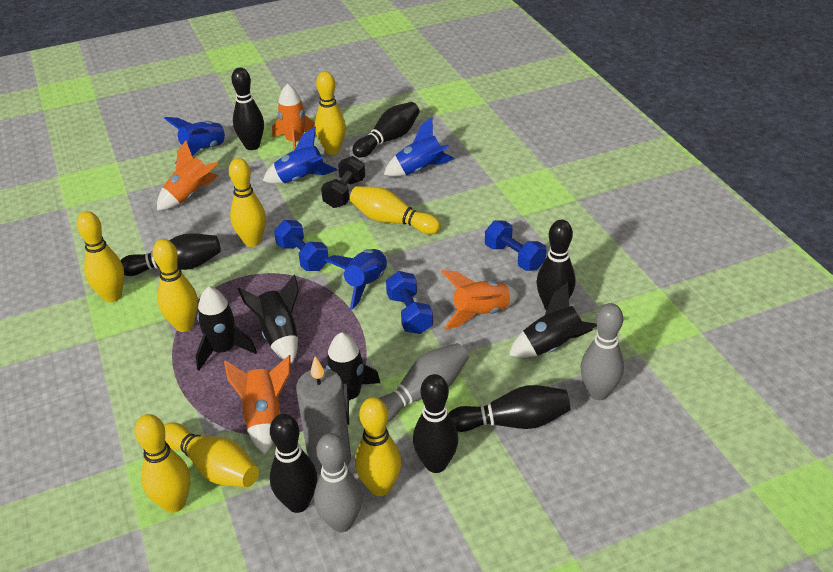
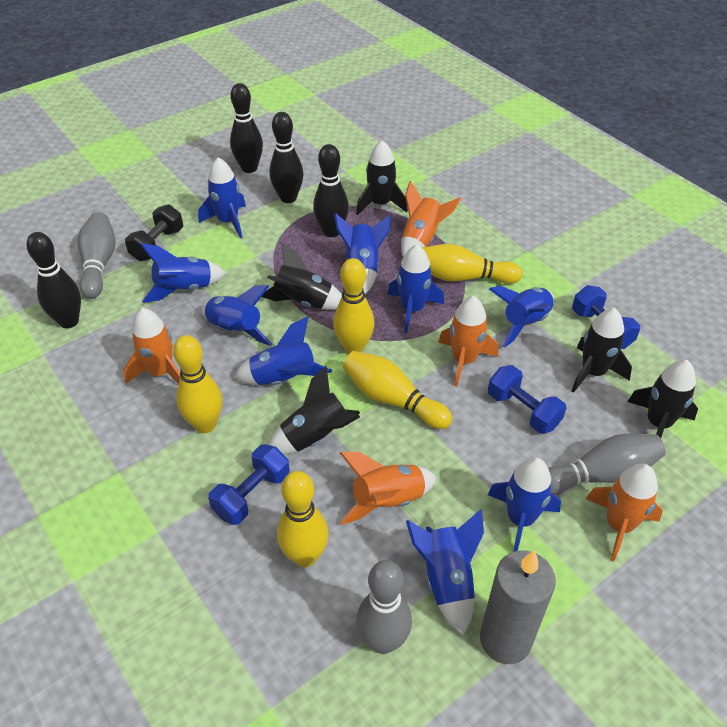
black bowling pin: [120,233,221,276] [231,67,264,150] [270,414,317,513] [352,102,420,158] [413,374,458,473] [449,385,570,432] [536,220,575,310] = 7 -> [27,232,81,328] [230,83,263,173] [269,112,303,203] [313,144,349,237] = 4
black rocket: [196,286,257,370] [237,275,299,364] [326,332,380,425] [509,282,597,358] = 4 -> [261,243,342,310] [269,365,360,455] [356,140,408,215] [571,308,632,393] [627,360,698,438] = 5
blue rocket: [164,117,232,163] [263,127,337,184] [324,249,387,310] [384,117,454,177] = 4 -> [140,243,226,303] [198,157,246,238] [201,285,273,346] [234,316,332,385] [334,213,391,294] [387,244,444,333] [406,509,484,635] [488,457,561,552] [489,286,554,347] = 9
orange rocket: [157,141,219,210] [224,355,291,454] [272,83,316,150] [441,270,518,330] = 4 -> [123,308,180,384] [339,452,437,525] [401,181,461,257] [438,296,498,387] [586,464,663,562] = 5
yellow bowling pin: [77,211,124,303] [134,414,190,513] [153,239,198,332] [164,422,259,487] [229,158,266,247] [315,71,346,155] [350,186,441,235] [355,397,402,496] = 8 -> [173,335,222,433] [277,471,329,567] [333,258,374,354] [343,351,452,429] [422,244,522,284] = 5

